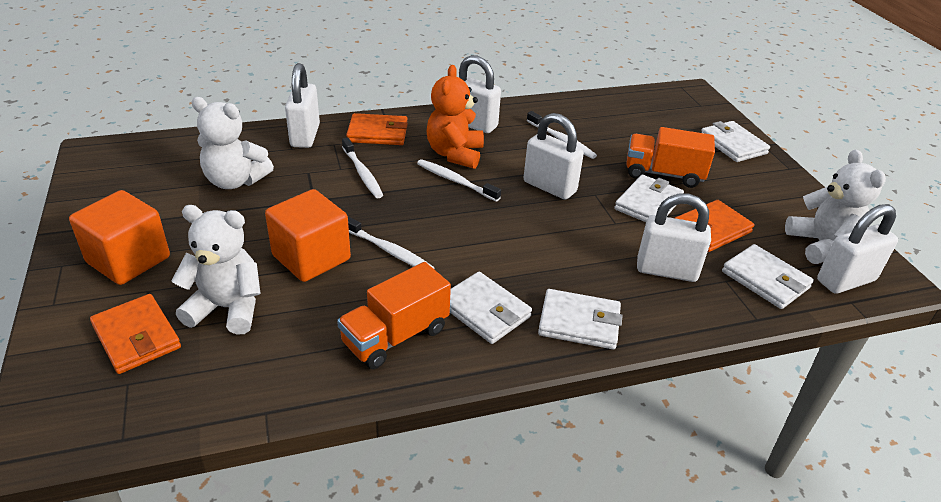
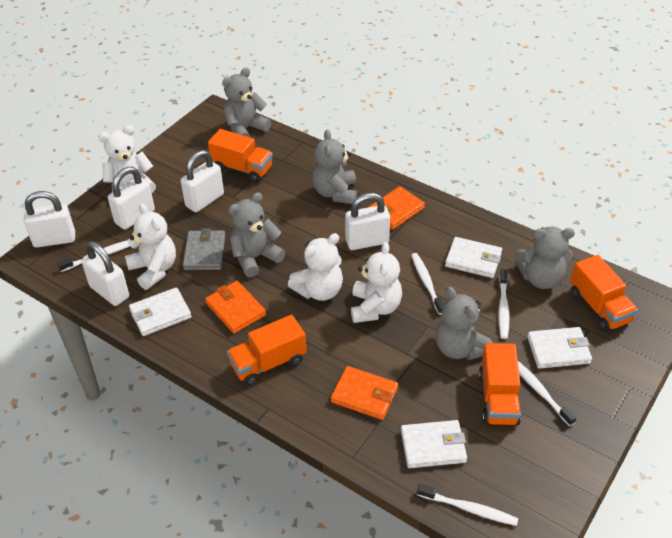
grey teddy bear: none = 0 -> [222,68,271,137] [228,192,285,278] [312,129,357,204] [435,287,493,360] [515,226,575,289] = 5
grey wallet: none = 0 -> [183,228,225,270] = 1
orange cube: [69,190,170,285] [265,189,351,282] = 2 -> none = 0
orange teddy bear: [426,65,484,169] = 1 -> none = 0
orange truck: [337,262,451,369] [626,127,715,188] = 2 -> [208,129,273,182] [227,315,307,386] [479,343,521,425] [570,255,638,332] = 4
white teddy bear: [171,205,261,335] [191,97,274,189] [785,149,886,264] = 3 -> [99,125,156,193] [125,203,176,290] [288,233,343,301] [351,242,402,323] = 4
white toothbrush: [342,138,383,198] [348,216,434,269] [417,159,501,202] [527,111,597,159] = 4 -> [57,240,130,272] [411,253,444,315] [417,484,518,526] [498,269,510,339] [518,361,576,426] = 5
white wallet: [450,272,532,344] [538,289,622,349] [614,175,684,222] [701,121,770,162] [722,244,814,309] = 5 -> [129,287,192,336] [401,420,467,468] [445,237,502,278] [527,327,592,369] = 4

